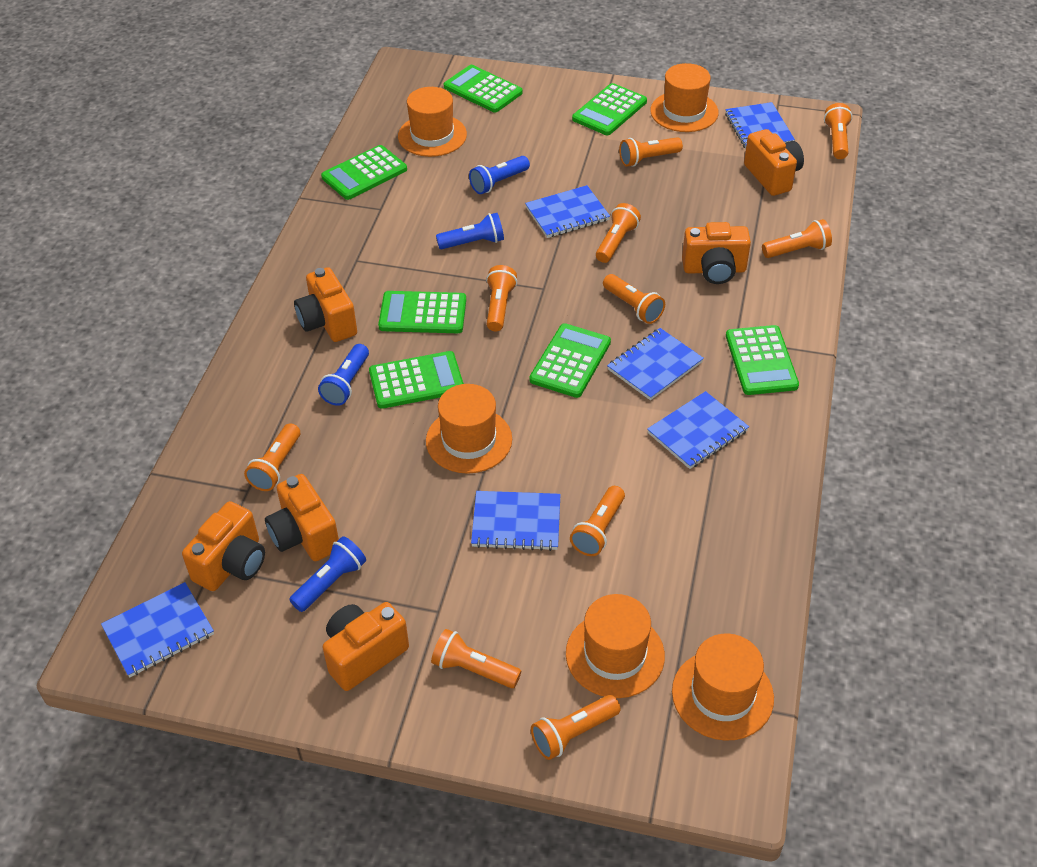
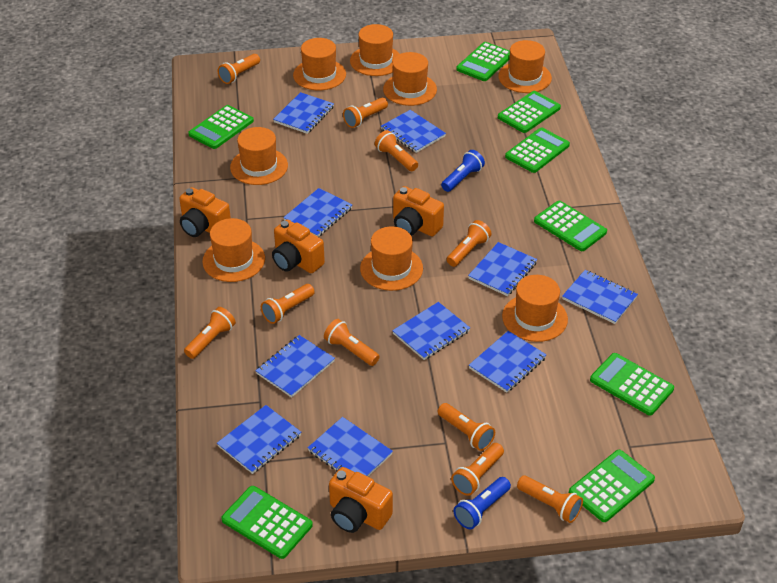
blue flashlight: [289,536,366,612] [318,344,369,406] [436,213,504,250] [469,156,530,194] = 4 -> [441,150,485,192] [453,477,511,529] = 2
blue notebook: [101,582,214,677] [471,491,561,551] [525,185,610,238] [607,328,704,400] [647,391,749,469] [725,102,795,149] = 6 -> [217,405,301,474] [256,335,335,398] [273,92,334,134] [283,188,352,237] [308,417,393,477] [381,110,446,153] [392,302,470,360] [468,242,537,296] [469,331,547,393] [562,270,638,324] = 10
green calculator: [321,145,407,200] [369,351,464,409] [378,291,466,333] [444,65,523,112] [529,323,611,398] [572,83,647,135] [726,325,799,395] = 7 -> [188,105,254,149] [221,486,313,559] [456,42,510,81] [498,91,561,133] [505,128,570,173] [534,201,607,251] [569,450,655,522] [590,353,674,415] = 8
orange camera: [182,501,265,591] [265,474,339,561] [294,267,357,342] [322,602,409,691] [682,222,751,284] [744,129,804,196] = 6 -> [179,187,231,237] [272,220,325,273] [329,467,393,533] [393,186,444,237] = 4
orange hat: [398,87,467,157] [426,384,512,474] [566,594,665,698] [650,63,719,132] [672,633,774,741] = 5 -> [202,218,265,282] [230,127,288,185] [293,38,346,90] [350,24,400,76] [360,226,423,291] [383,52,437,106] [498,40,552,93] [502,275,568,342] = 8

